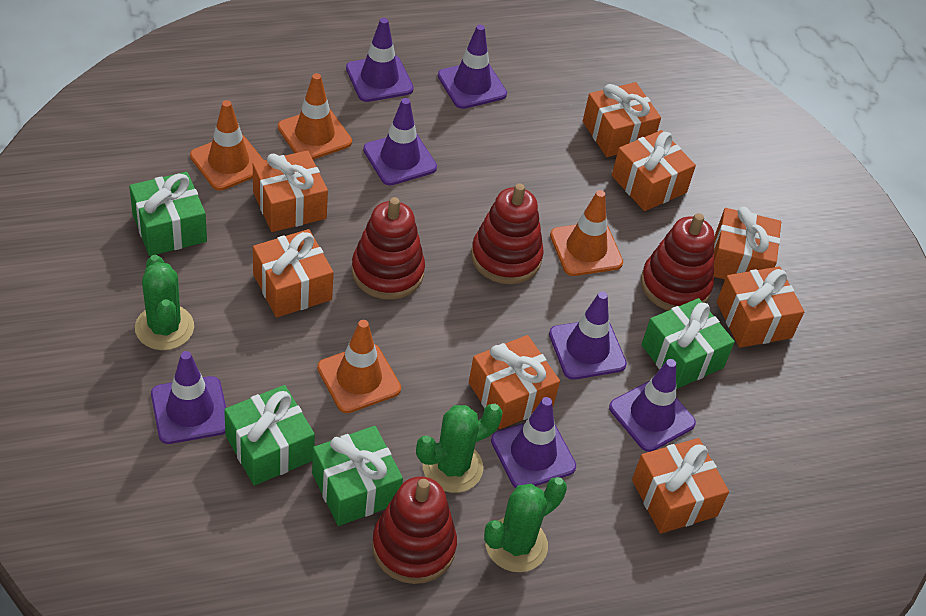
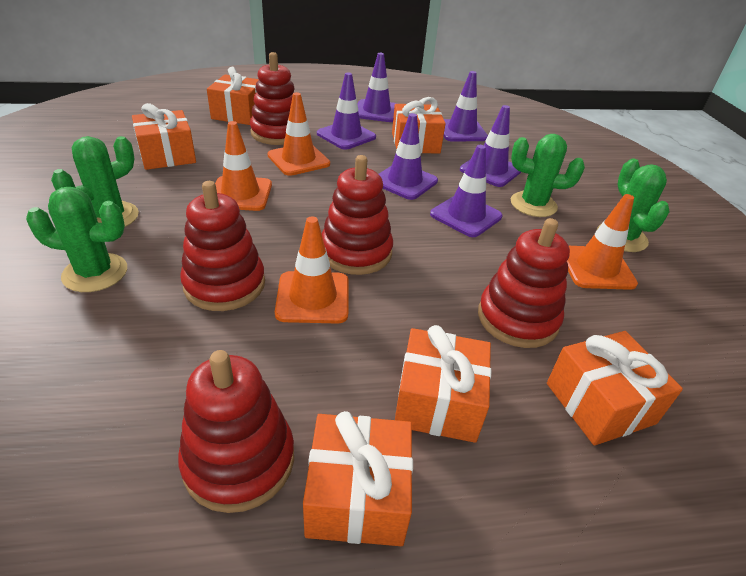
green cactus: [135,255,194,350] [416,404,503,493] [484,477,567,572] = 3 -> [26,187,127,292] [51,136,139,227] [511,134,585,217] [597,158,670,252] = 4
green gift: [129,172,207,256] [224,385,315,486] [312,426,403,526] [641,298,735,389] = 4 -> none = 0
orange gift: [253,150,328,232] [253,229,334,318] [469,335,560,429] [583,82,661,157] [612,130,696,211] [632,438,729,534] [714,207,781,279] [717,266,804,348] = 8 -> [132,103,196,170] [207,67,259,125] [303,411,413,546] [392,97,446,154] [395,325,491,443] [547,331,683,446] = 6
purple traffic cone: [151,351,226,444] [346,18,414,102] [363,98,437,185] [438,25,507,109] [491,397,576,488] [549,291,627,380] [609,359,696,452] = 7 -> [317,72,376,150] [358,53,397,122] [379,113,438,200] [430,145,502,237] [444,71,488,142] [460,105,521,187] = 6
red stacking toy: [352,197,425,300] [372,476,457,584] [471,183,544,284] [641,213,714,311] = 4 -> [178,350,294,513] [180,181,265,311] [250,52,295,145] [322,155,393,275] [478,218,570,348] = 5

